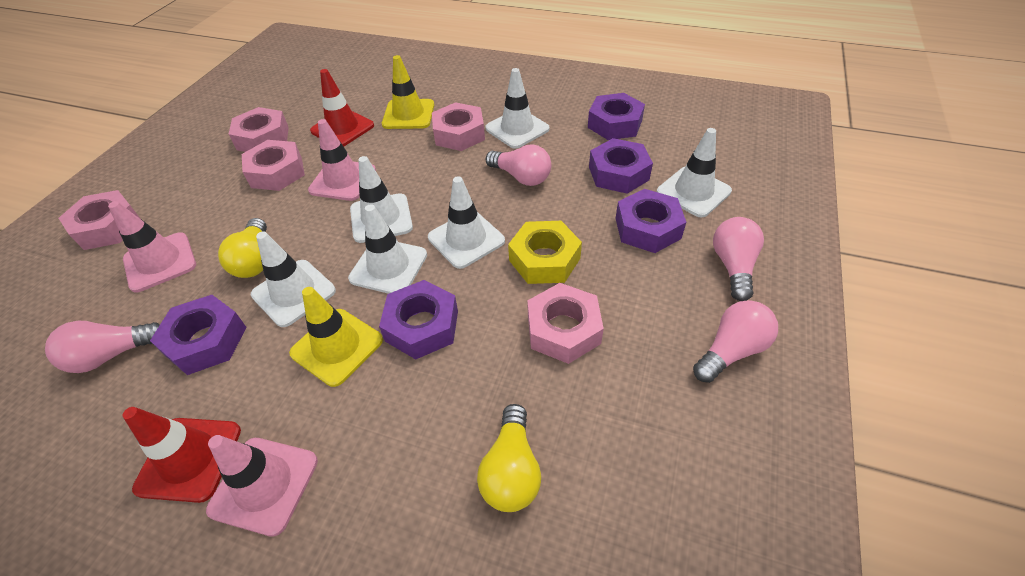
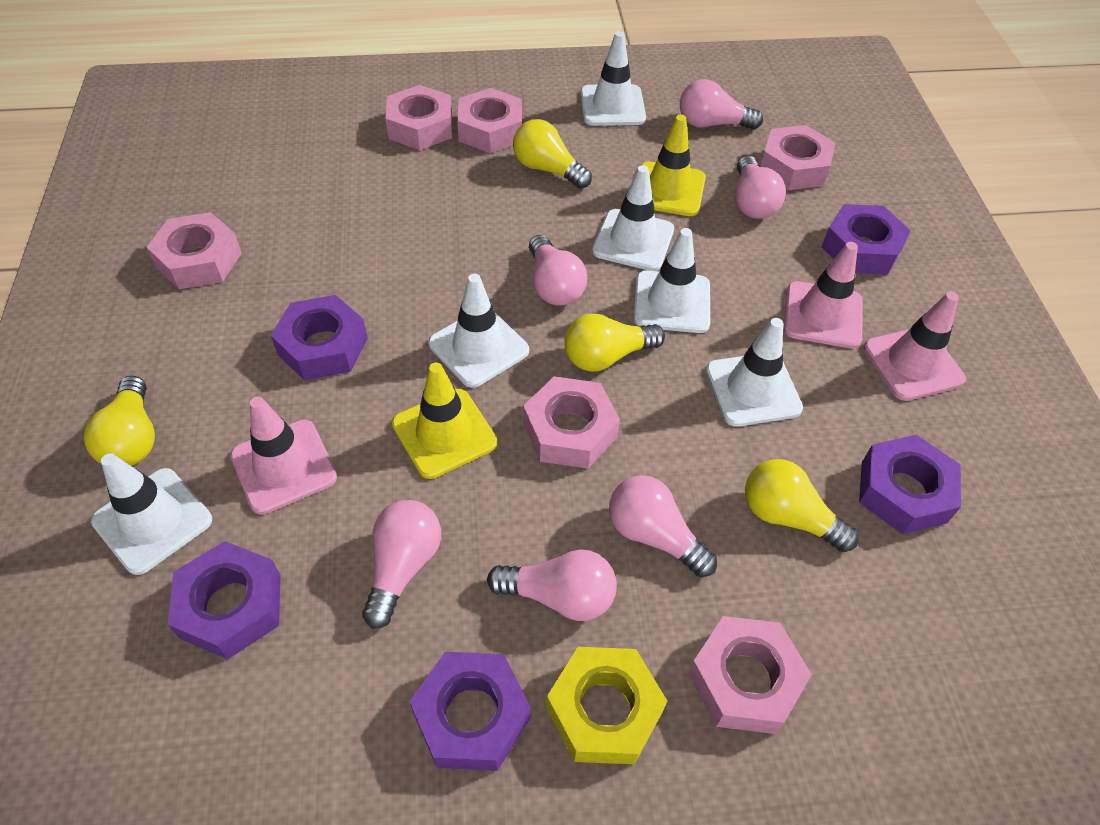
pink light bulb: [45,321,160,373] [486,144,551,186] [693,300,778,383] [713,217,764,301] = 4 -> [362,500,441,629] [487,549,617,621] [529,235,587,306] [609,475,717,577] [680,79,763,130] [734,156,786,219] = 6
pink nut: [58,190,140,250] [229,107,289,152] [242,140,305,191] [432,102,485,151] [527,283,604,364] = 5 -> [146,212,242,289] [385,85,452,150] [457,88,522,153] [523,376,620,469] [688,616,812,734] [760,125,836,190] = 6
red traffic cone: [122,407,241,503] [310,69,374,146] = 2 -> none = 0
yellow light bulb: [218,218,267,278] [477,404,541,512] = 2 -> [84,376,155,466] [513,119,592,189] [564,314,665,372] [745,459,859,552] = 4

